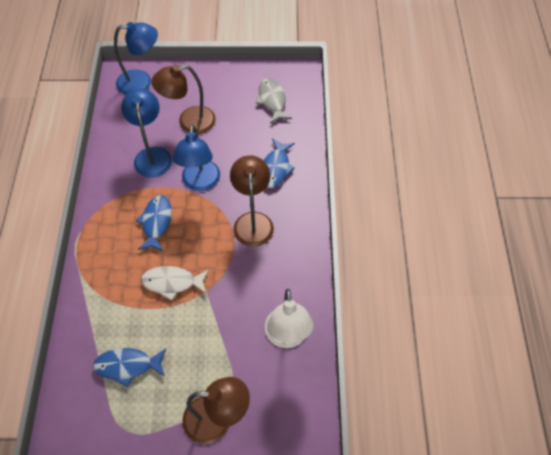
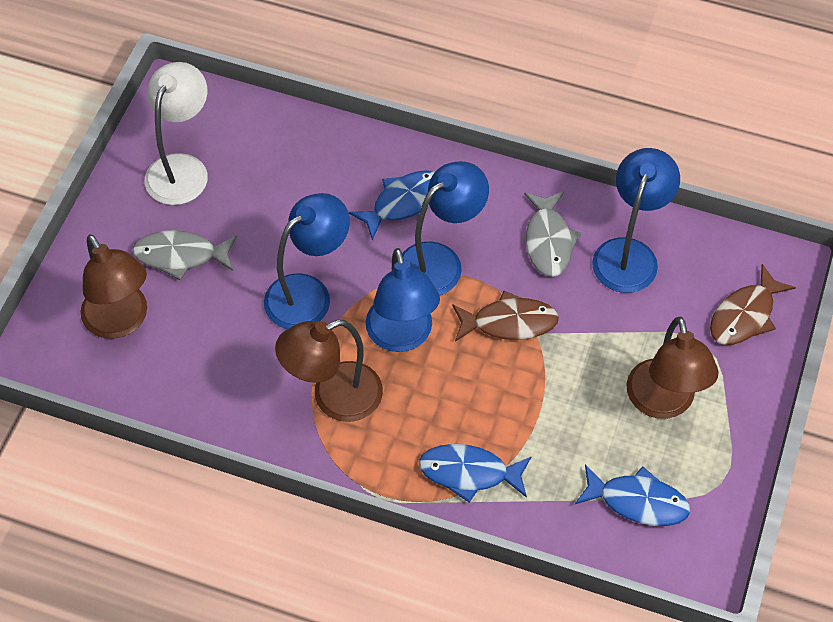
blue lamp: [114,22,158,95] [121,89,172,178] [173,124,220,191] = 3 -> [264,193,350,329] [366,248,440,352] [402,161,489,296] [592,148,680,293] = 4
brown fish: none = 0 -> [452,291,559,342] [710,264,796,345] = 2
grey fish: [256,78,292,124] = 1 -> [133,230,237,280] [524,191,581,277] = 2
white fish: [141,266,209,301] = 1 -> none = 0

